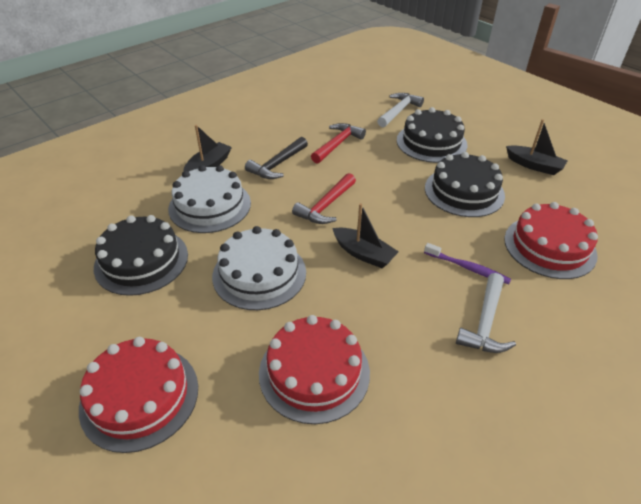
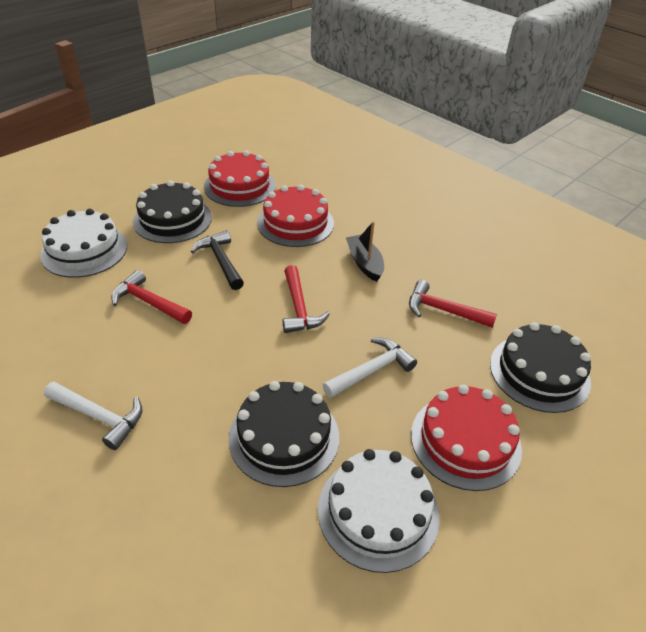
black boat: [184,125,232,172] [332,203,399,268] [506,119,567,175] = 3 -> [346,221,384,282] = 1
purple toothbrush: [424,243,511,284] = 1 -> none = 0
red hammer: [292,173,356,224] [311,123,366,164] = 2 -> [111,270,192,324] [283,265,330,333] [409,280,497,328] = 3

